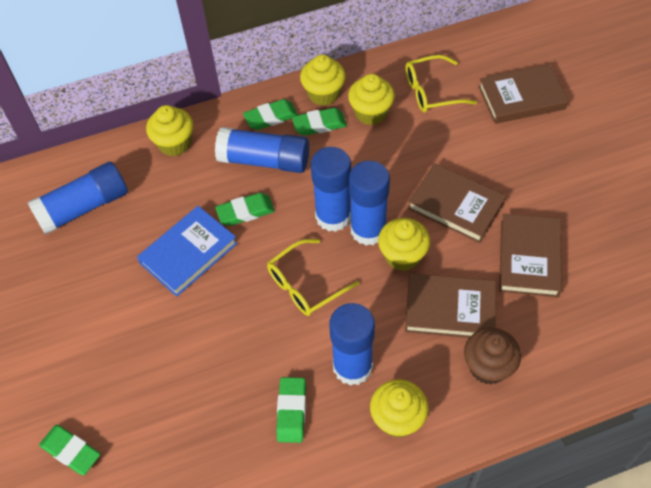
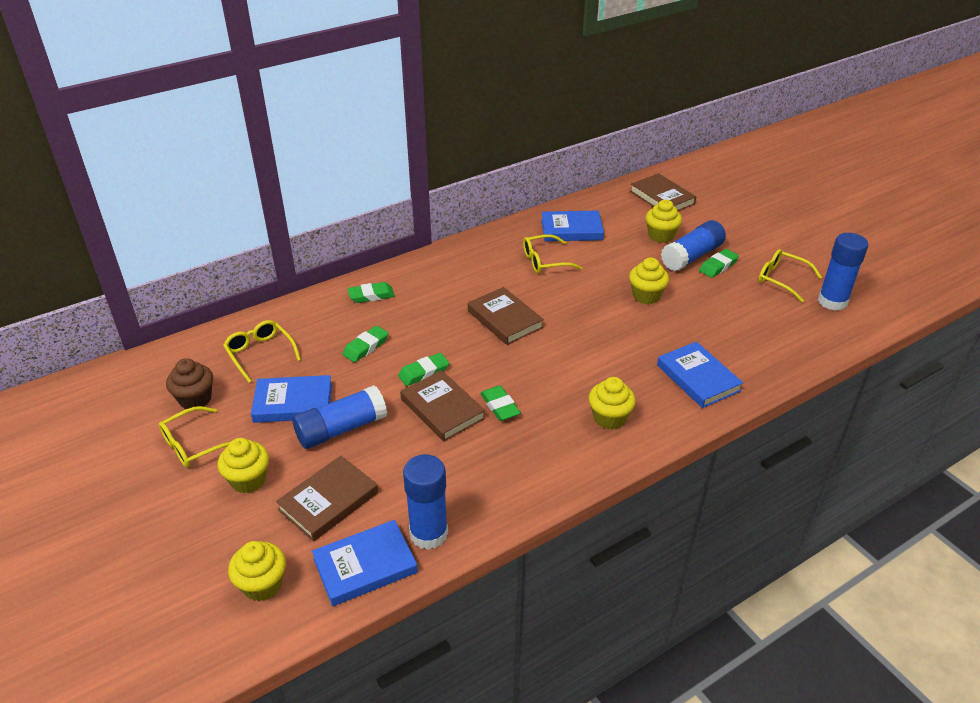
blue book: [137,206,237,297] = 1 -> [251,375,332,423] [312,520,418,606] [541,211,604,241] [657,341,743,408] = 4
blue glue stick: [27,162,128,235] [215,127,309,173] [311,147,351,232] [329,303,375,386] [349,160,390,245] = 5 -> [292,385,387,449] [403,454,448,550] [661,220,726,271] [818,233,868,311] = 4
yellow glasses: [267,239,359,316] [405,55,477,113] = 2 -> [159,406,230,467] [223,320,301,383] [523,234,582,274] [758,249,822,302] = 4

